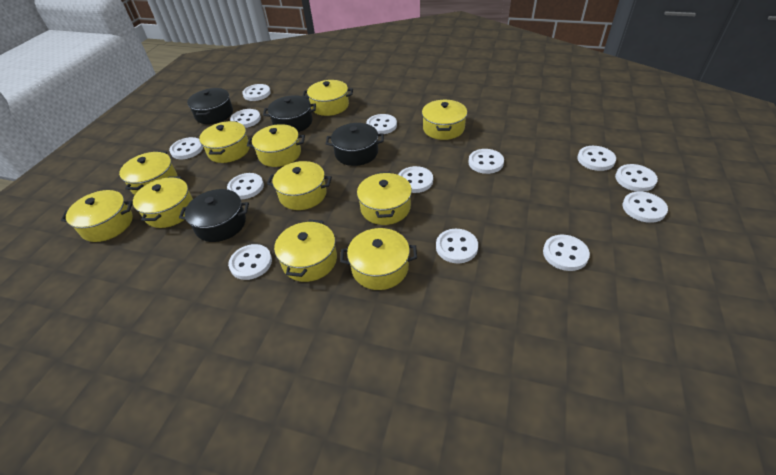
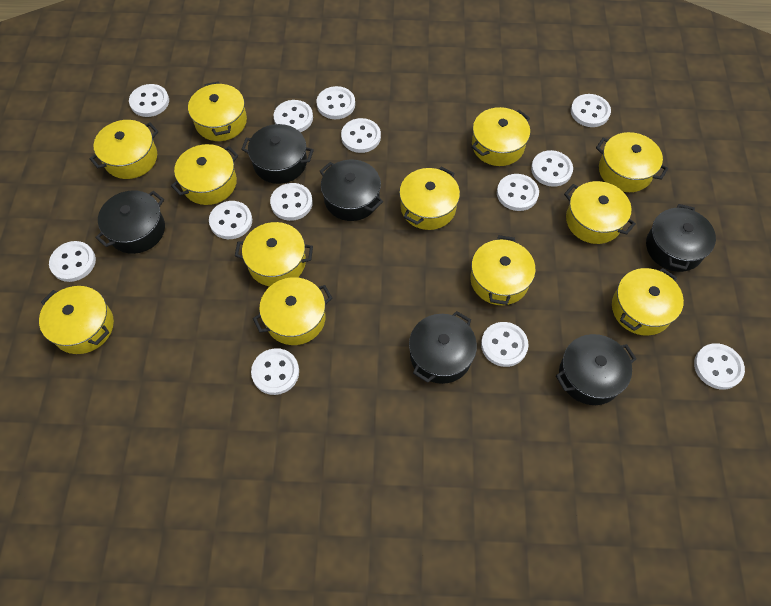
black pot: [179,189,249,242] [187,88,233,124] [263,95,316,132] [326,123,384,166] = 4 -> [95,190,165,254] [241,124,314,184] [320,160,383,221] [409,311,477,384] [556,334,636,405] [646,204,716,272] = 6
yellow pot: [61,190,133,242] [119,151,177,195] [133,177,193,228] [199,121,250,163] [247,124,305,167] [267,161,332,210] [274,220,337,282] [302,80,353,116] [340,228,417,290] [357,172,412,225] [422,100,467,140] = 11 -> [39,286,114,354] [89,120,159,179] [171,144,238,205] [188,81,247,141] [235,222,313,286] [253,277,332,345] [399,166,460,230] [470,235,536,305] [471,107,530,166] [564,181,636,244] [596,132,668,192] [612,268,684,336] = 12

